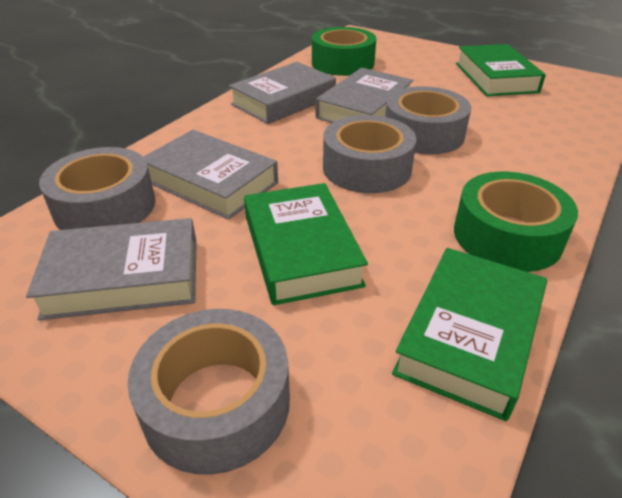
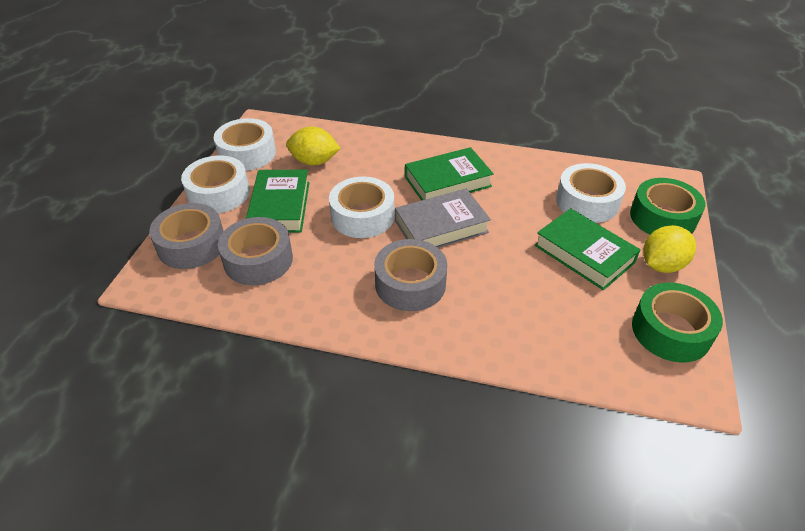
grey book: [26,218,197,320] [144,130,278,220] [229,62,336,124] [316,68,414,123] = 4 -> [395,188,491,248] = 1
grey tape: [39,147,156,230] [128,309,290,475] [323,115,416,193] [385,86,471,155] = 4 -> [149,203,224,269] [218,217,293,285] [374,239,447,311] = 3
white tape: none = 0 -> [181,155,250,213] [214,118,276,171] [329,176,395,238] [556,163,626,223] = 4
yellow lemon: none = 0 -> [286,126,341,165] [643,225,696,273] = 2

